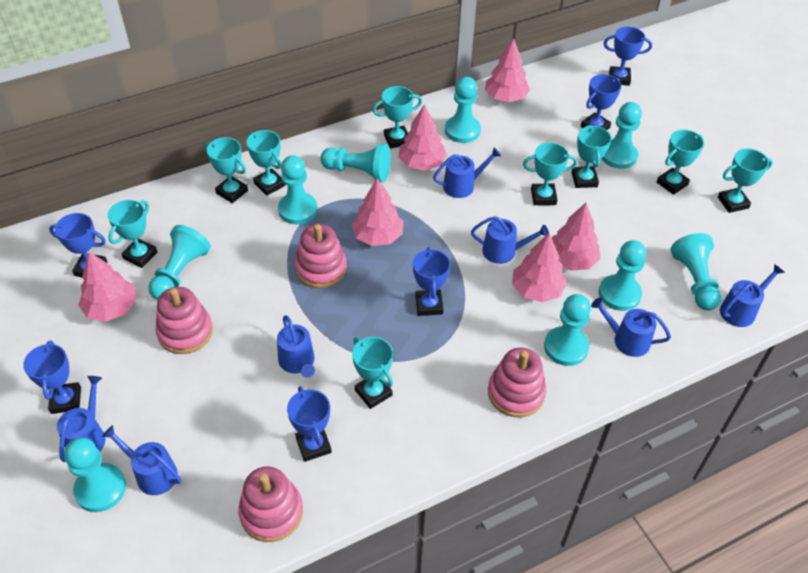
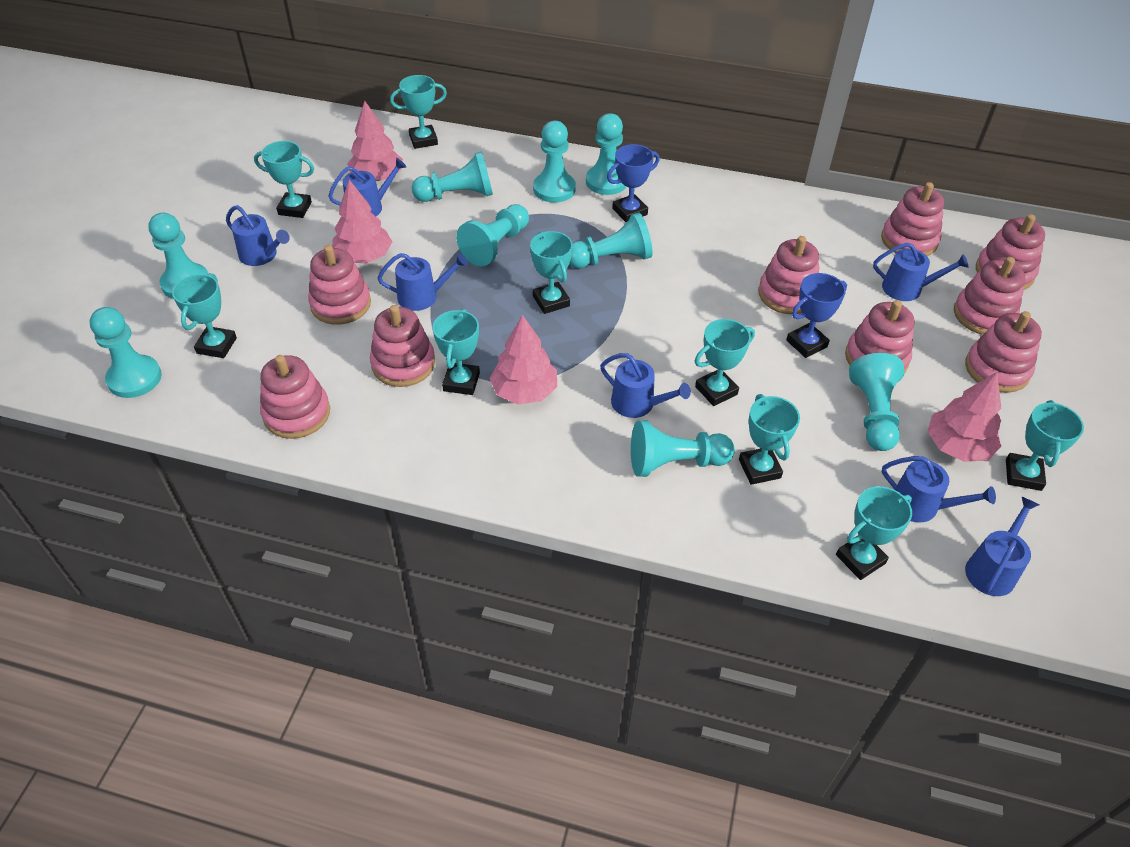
blue trophy: [23,340,81,414] [49,213,107,277] [287,386,332,462] [413,247,450,316] [581,74,621,130] [604,27,652,86] = 6 -> [607,144,660,222] [786,273,847,358] = 2
pink stacking toy: [155,287,213,354] [238,466,303,542] [295,224,347,288] [488,348,546,417] = 4 -> [260,355,330,439] [308,245,371,325] [370,305,435,387] [758,236,819,314] [845,300,914,373] [881,182,944,256] [954,257,1026,335] [965,311,1042,393] [976,214,1045,290] = 9
pink tree: [78,251,137,322] [351,178,403,246] [398,104,447,171] [485,38,530,102] [512,233,567,302] [552,203,600,271] = 6 -> [332,180,392,263] [347,101,403,181] [490,315,557,404] [927,372,1001,462] = 4

